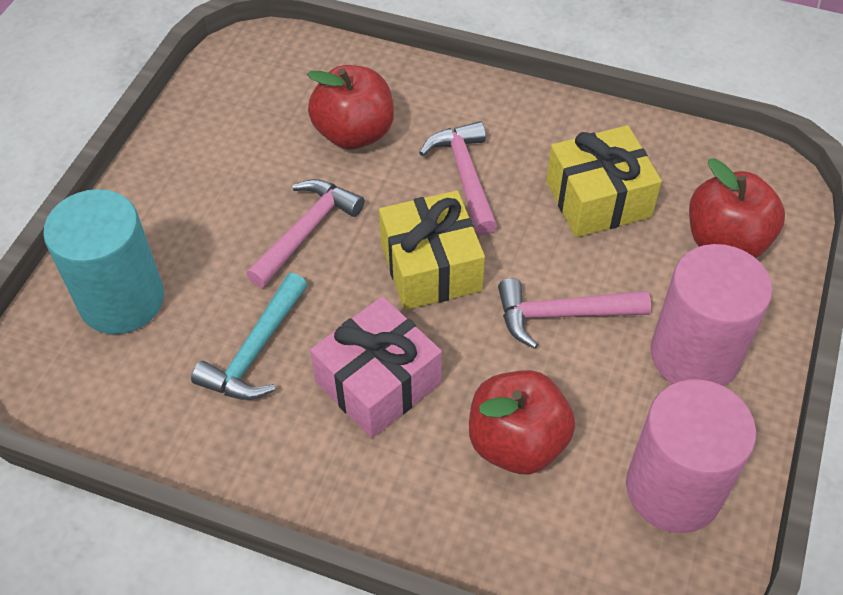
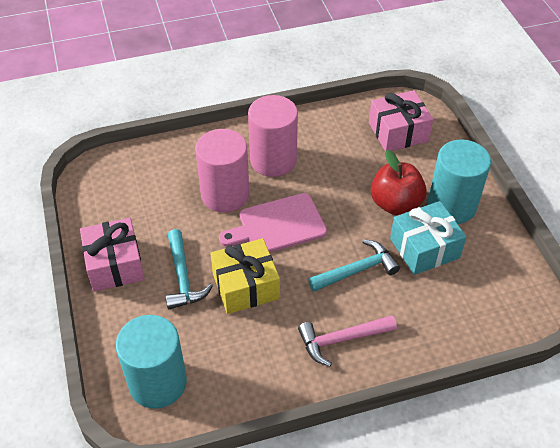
pink cutting board: none = 0 -> [219,193,327,253] = 1
pink gift: [310,296,442,438] = 1 -> [80,218,145,292] [369,90,433,152] = 2
pink hammer: [246,179,365,288] [419,121,497,235] [498,278,651,349] = 3 -> [298,315,397,366] = 1
red apple: [307,65,394,149] [469,370,575,474] [689,158,785,258] = 3 -> [371,150,427,215] = 1
turquoise cylinder: [43,189,164,334] = 1 -> [116,315,187,409] [428,140,491,224] = 2
turquoise gift: none = 0 -> [390,201,467,275] = 1
turquoise hammer: [191,273,307,400] = 1 -> [165,229,213,310] [308,239,400,292] = 2
yellow gift: [379,190,485,310] [546,125,662,237] = 2 -> [210,238,280,314] = 1

